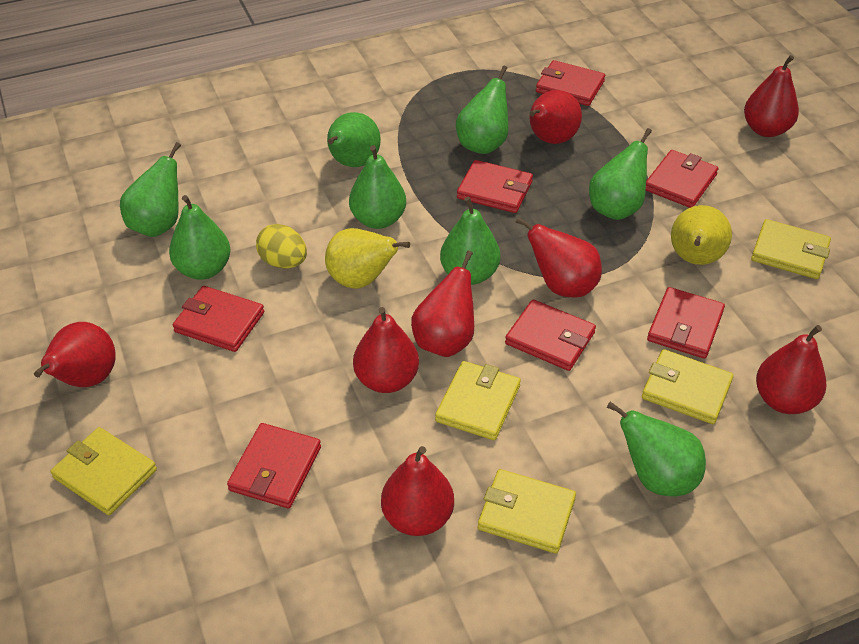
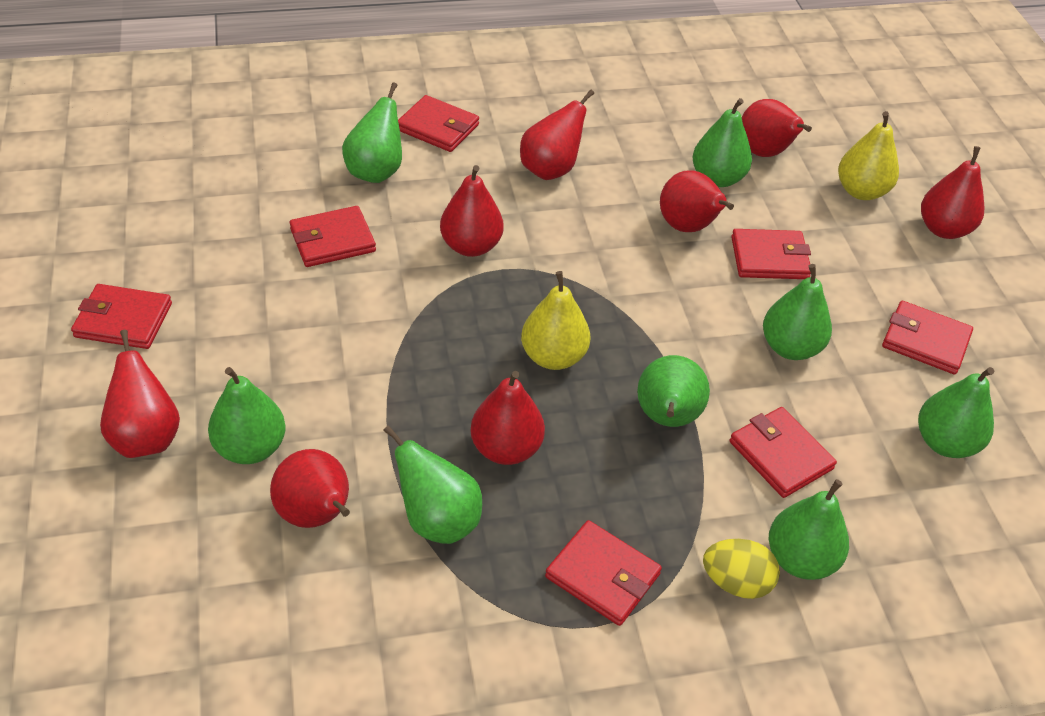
yellow wallet: [50,427,157,515] [435,361,521,440] [478,469,576,554] [642,349,734,424] [751,219,831,279] = 5 -> none = 0

